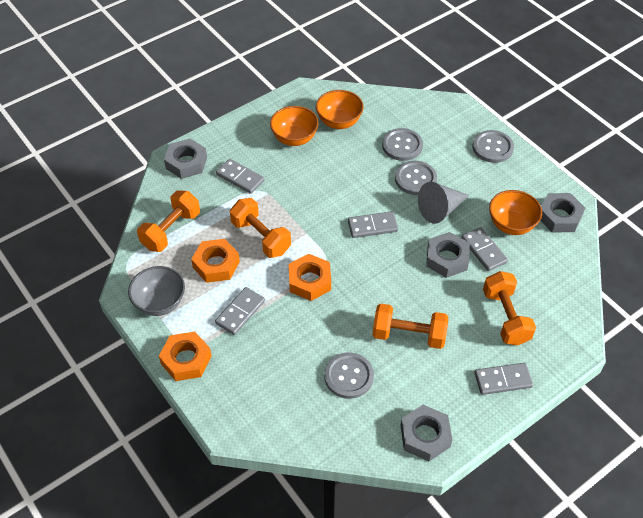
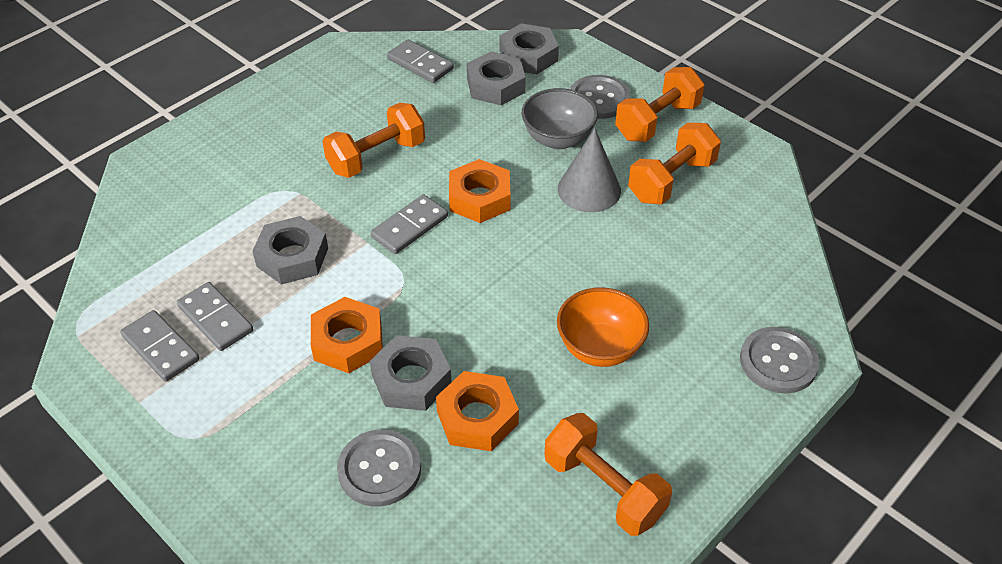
grey button: [324,352,374,399] [382,128,423,161] [395,161,437,195] [473,130,514,163] = 4 -> [337,429,421,507] [570,75,630,119] [740,327,820,393] = 3
grey domino: [215,287,265,335] [216,159,264,194] [348,211,398,238] [461,227,508,271] [474,363,533,395] = 5 -> [120,310,199,382] [177,282,253,351] [371,195,448,254] [387,40,454,83] = 4
orange bowl: [270,106,319,146] [316,90,364,129] [489,190,542,235] = 3 -> [557,287,649,367] = 1

